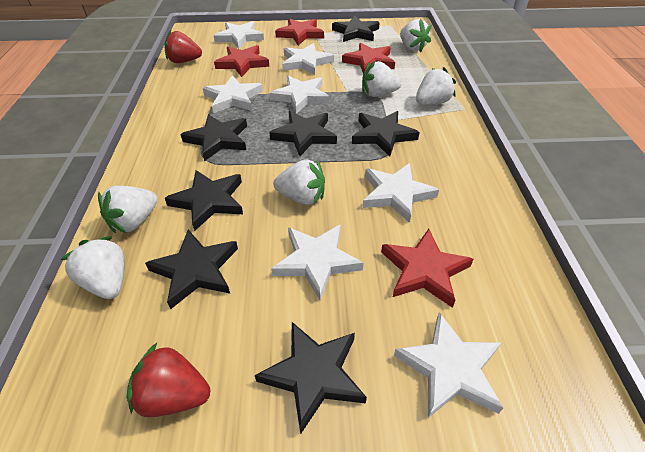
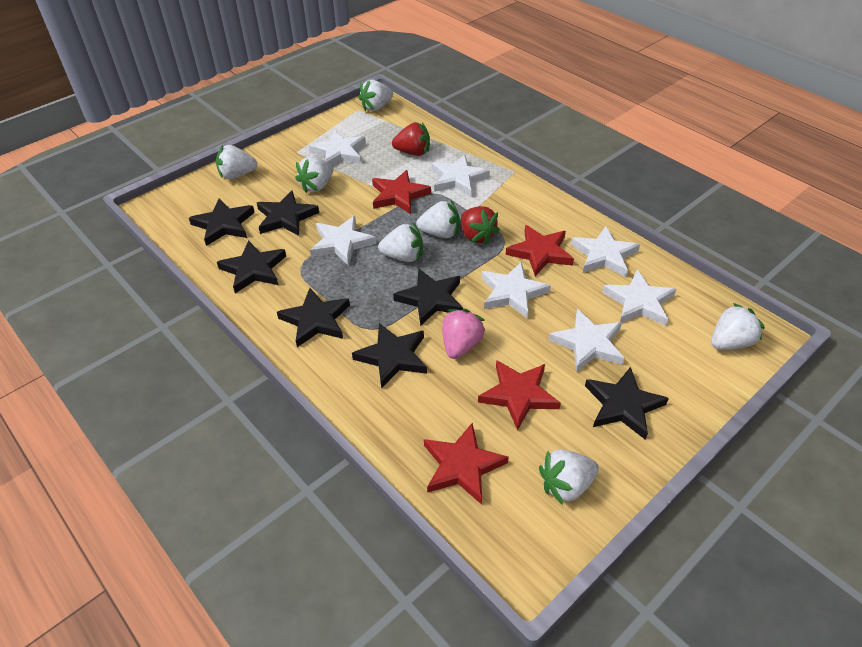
pink strawberry: none = 0 -> [442,309,485,359] = 1
white strawberry: [60,236,124,299] [98,186,158,233] [273,159,325,205] [362,61,402,97] [400,19,431,52] [416,67,456,105] = 6 -> [216,145,257,179] [295,157,333,193] [358,80,393,111] [378,223,423,262] [416,201,460,238] [539,449,599,505] [711,303,765,350] = 7

